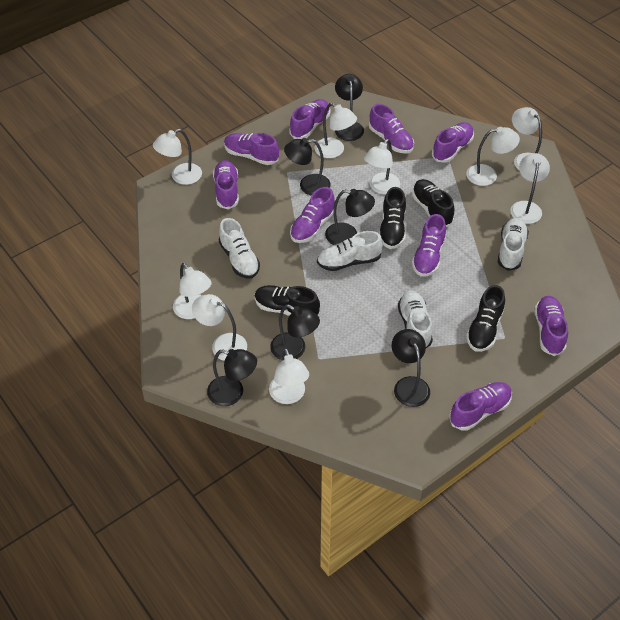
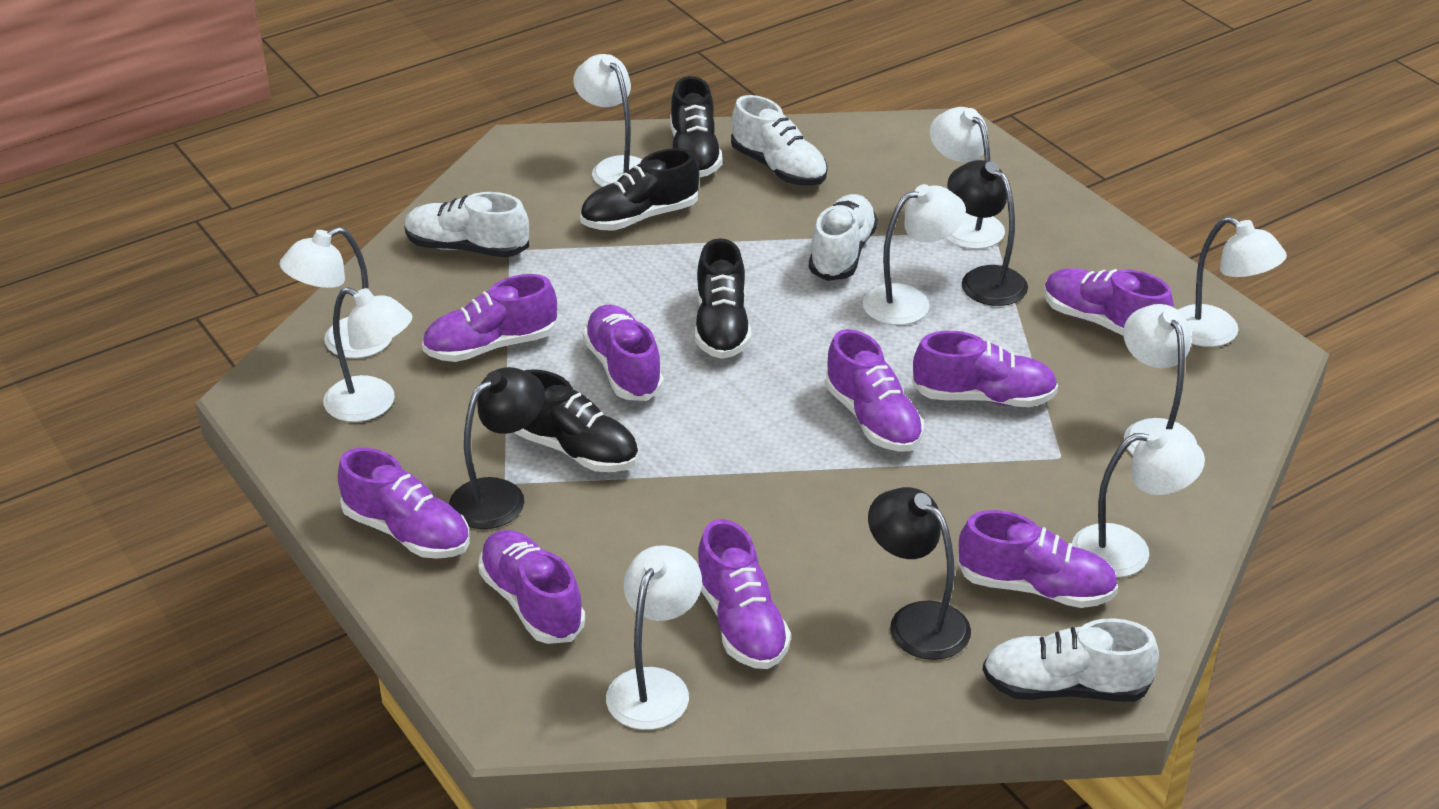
black lamp: [207,349,257,406] [270,305,320,360] [284,138,331,195] [325,189,375,245] [335,74,364,141] [392,329,430,407] = 6 -> [449,367,545,529] [868,487,971,660] [947,160,1028,306] = 3

